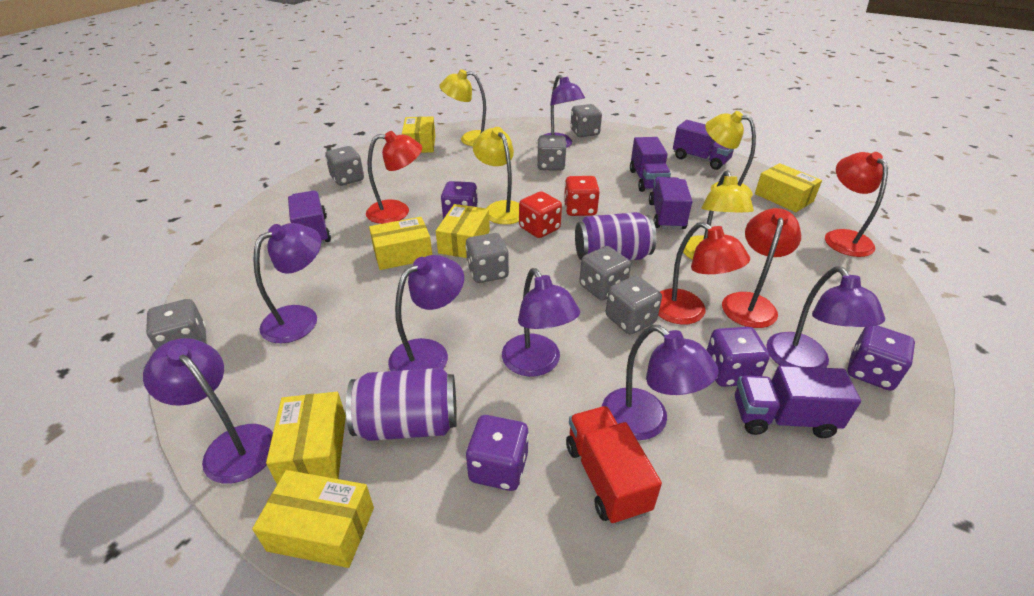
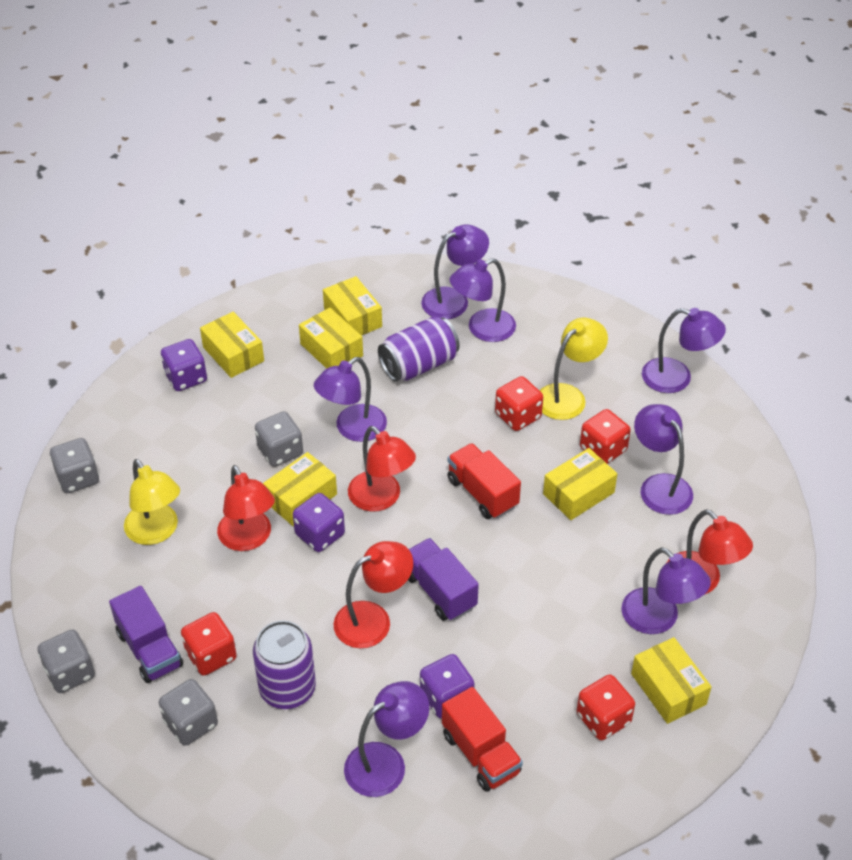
grey dice: [146,299,207,350] [325,146,364,186] [466,233,509,283] [537,135,567,171] [570,104,602,137] [579,246,631,301] [606,276,662,334] = 7 -> [38,629,95,693] [50,438,99,493] [159,679,218,746] [255,411,303,467] = 4
purple dice: [441,181,478,219] [466,415,529,491] [707,327,770,387] [847,325,915,391] = 4 -> [161,339,207,391] [293,493,345,552] [420,654,475,719] = 3
purple truck: [288,191,331,244] [630,137,671,192] [649,177,692,230] [673,120,734,170] [735,366,861,438] = 5 -> [109,586,183,683] [408,538,479,621] = 2
red dice: [519,191,562,238] [564,176,600,216] = 2 -> [181,612,237,676] [495,376,543,431] [577,674,635,740] [580,409,631,464] = 4
red truck: [566,406,662,525] = 1 -> [442,687,523,792] [447,443,521,519] = 2
yellow lamp: [439,69,486,146] [473,127,519,225] [683,170,754,260] [705,111,756,198] = 4 -> [124,459,180,545] [540,318,608,420] = 2

